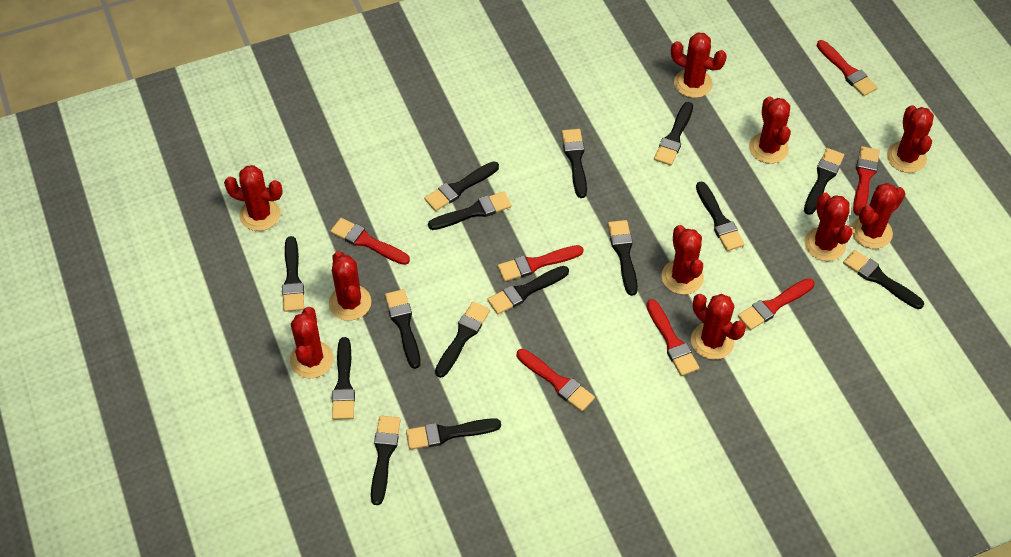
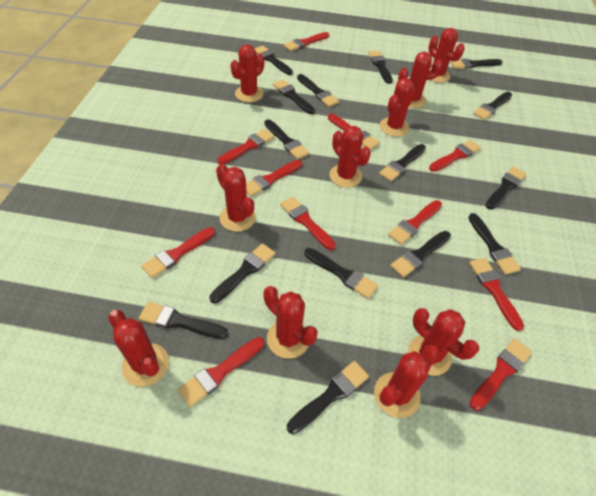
red brush: [330,218,410,265] [498,245,584,282] [517,349,595,412] [646,299,699,376] [738,278,814,330] [817,40,878,96] [853,146,880,216] = 7 -> [141,227,215,278] [178,337,264,407] [217,129,274,164] [246,160,302,197] [280,197,336,250] [284,32,329,51] [328,114,380,150] [388,200,442,245] [429,140,481,172] [469,258,524,331] [470,338,532,411] = 11

